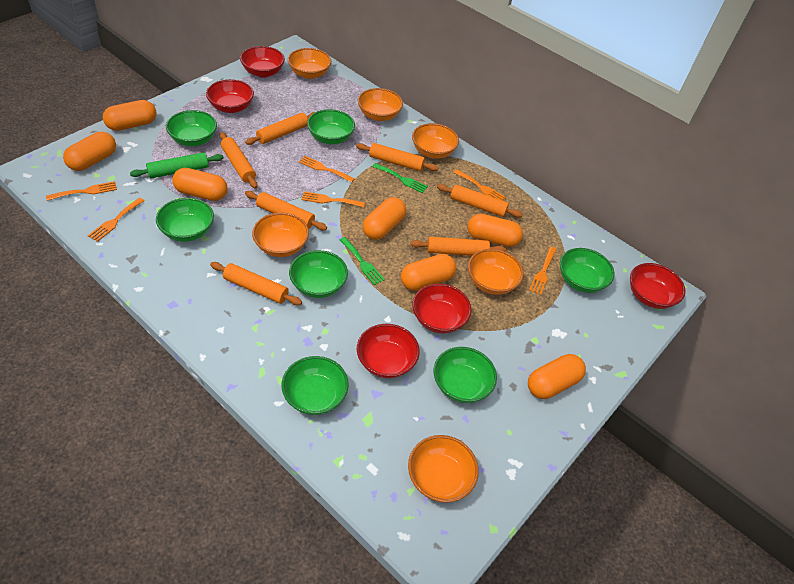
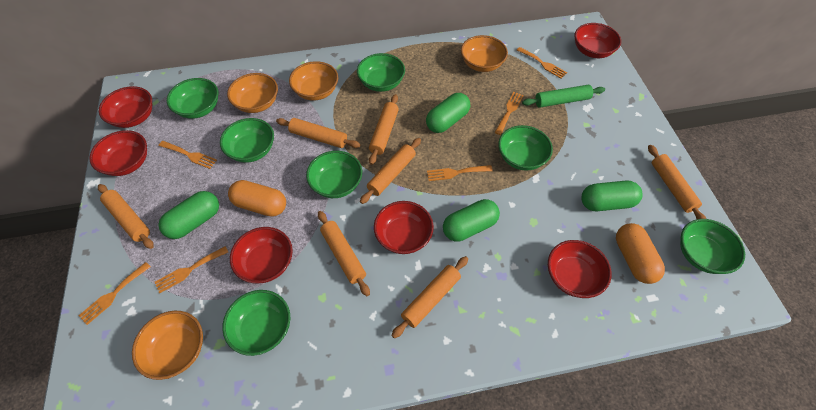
green capsule: none = 0 -> [159,191,219,239] [426,93,470,133] [443,199,500,242] [581,180,643,211] = 4
green fork: [340,237,385,285] [372,163,428,193] = 2 -> none = 0
orange bowl: [252,213,309,257] [288,48,331,79] [358,88,403,121] [408,435,479,503] [412,123,459,159] [468,249,523,295] = 6 -> [132,311,203,380] [227,73,278,113] [289,61,338,101] [461,35,508,72] = 4
orange capsule: [63,132,116,171] [103,100,157,131] [173,168,228,201] [363,197,406,240] [401,254,456,291] [467,214,523,247] [528,354,586,399] = 7 -> [228,180,286,217] [616,223,665,284] = 2
red bowl: [206,79,254,113] [240,46,285,77] [357,324,420,378] [412,283,472,333] [630,263,686,309] = 5 -> [89,130,147,176] [99,86,152,128] [230,227,293,283] [374,201,434,254] [548,240,612,298] [574,23,621,58] = 6

